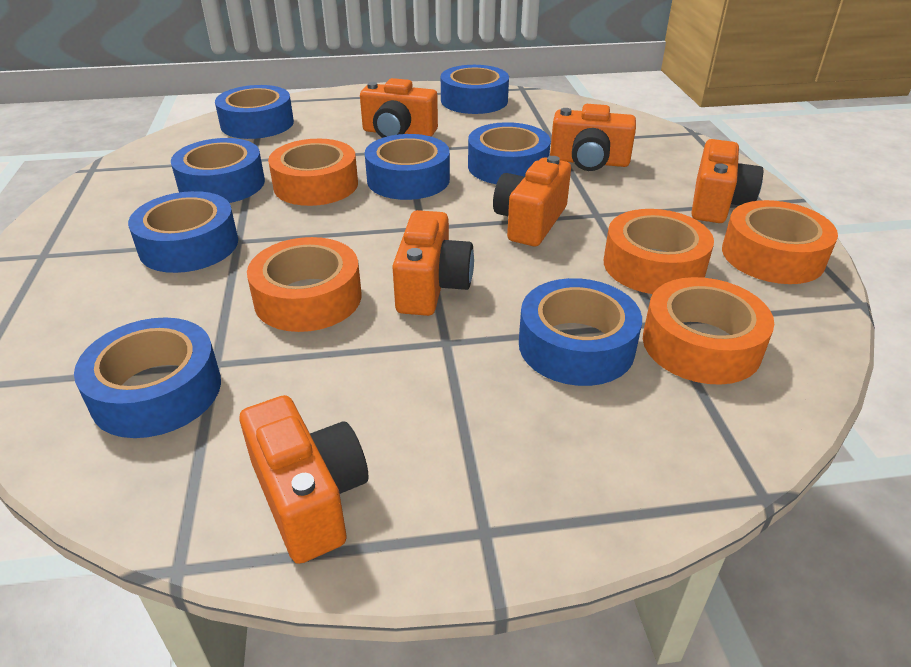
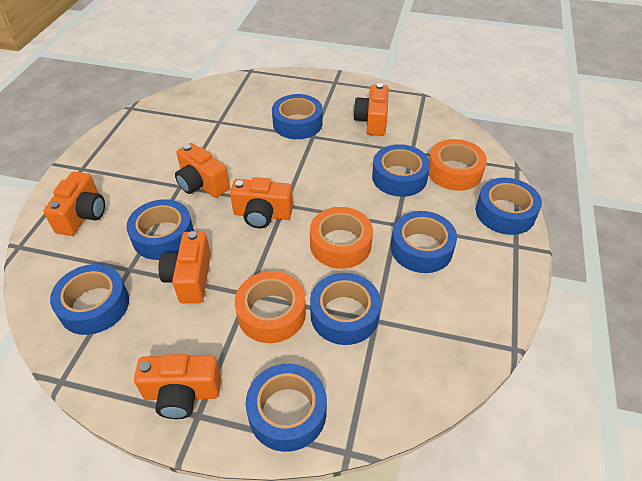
orange tape: [247,237,361,332] [268,139,358,206] [604,209,714,294] [643,277,774,385] [722,200,838,284] = 5 -> [235,271,306,343] [310,207,373,269] [429,139,487,191] = 3

